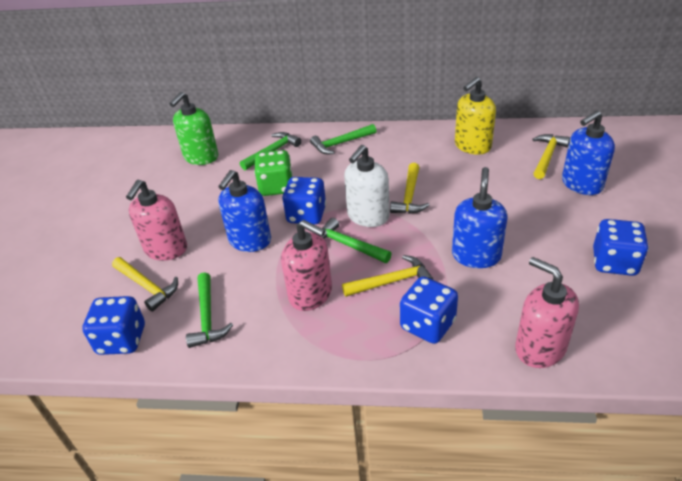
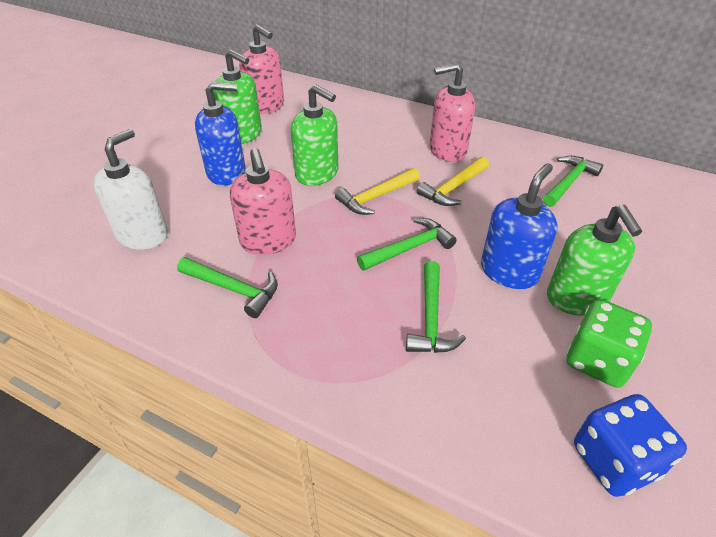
blue dice: [82,296,145,355] [282,177,326,224] [400,276,458,344] [593,219,649,276] = 4 -> [574,394,687,497] = 1
blue soap dispenser: [218,170,271,252] [452,167,508,268] [562,111,615,195] = 3 -> [195,82,246,185] [481,163,558,289] = 2
green soap dispenser: [169,92,218,165] = 1 -> [213,49,262,144] [291,84,338,186] [547,205,642,316] = 3
yellow hammer: [112,257,178,312] [342,255,433,297] [390,163,429,214] [532,134,570,179] = 4 -> [335,168,420,215] [417,157,489,206] = 2
yellow soap dispenser: [455,77,496,155] = 1 -> none = 0

